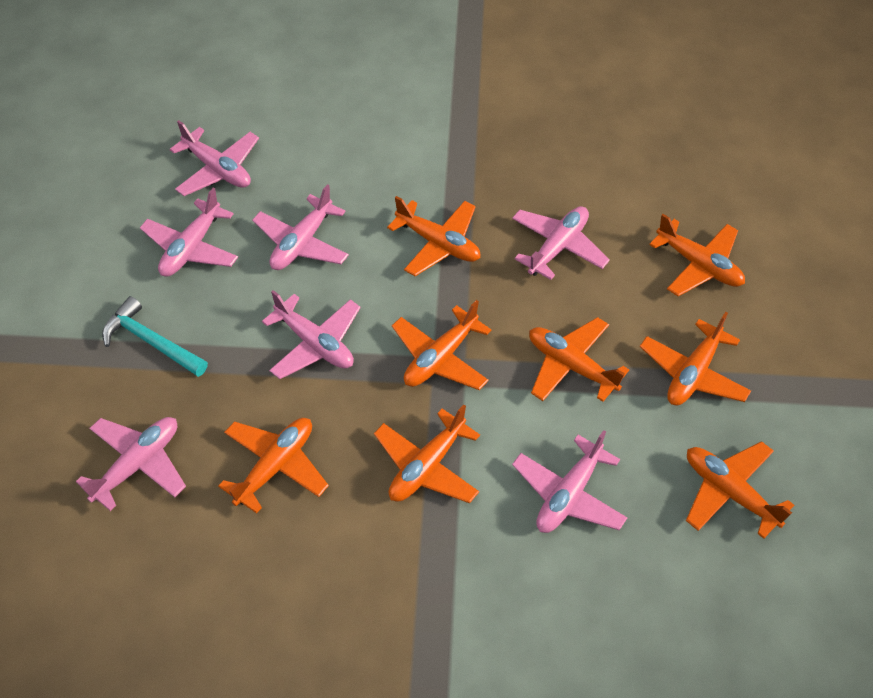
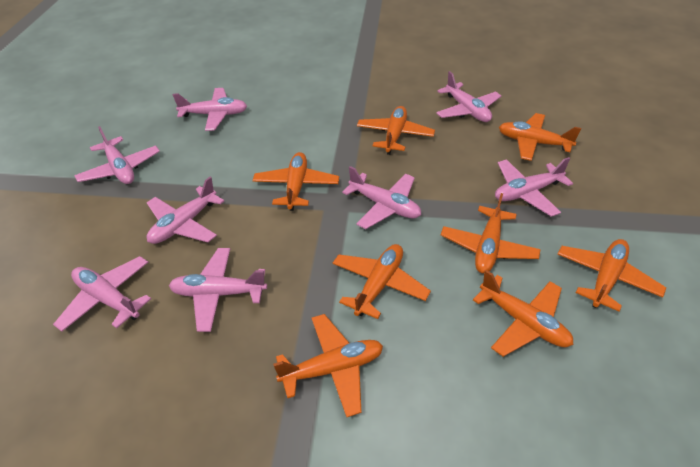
pink plane: [76,417,186,511] [140,188,238,277] [170,120,259,196] [252,184,349,270] [262,290,361,379] [512,206,610,280] [512,430,627,533] = 7 -> [53,256,151,332] [74,126,160,184] [147,177,224,244] [169,248,267,332] [173,88,247,131] [342,166,421,229] [436,71,501,122] [495,157,573,217] = 8
turquoise hammer: [102,296,208,377] = 1 -> none = 0

